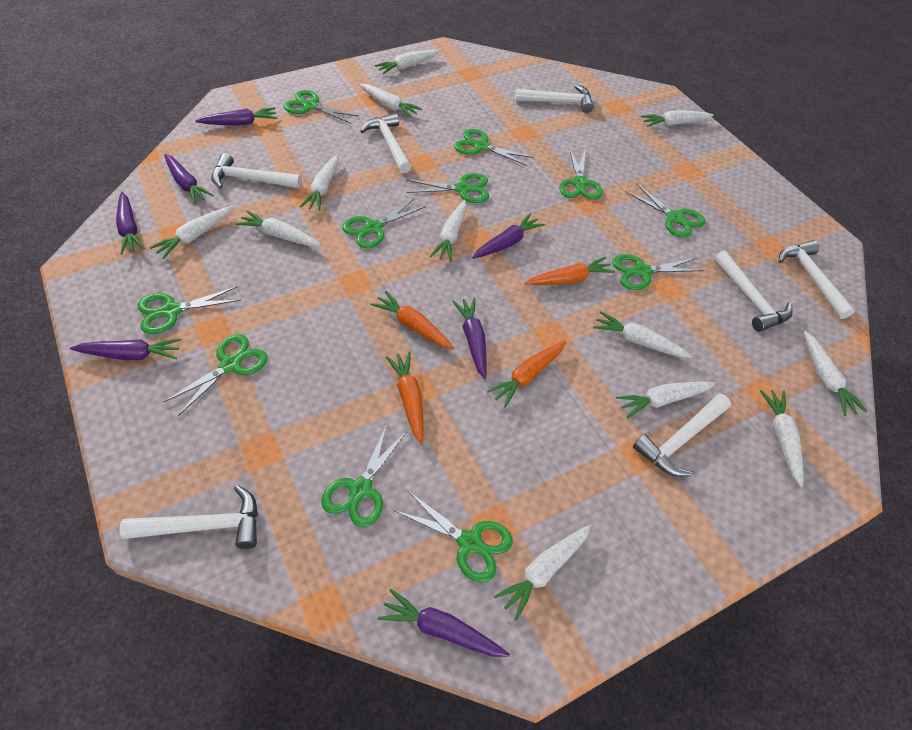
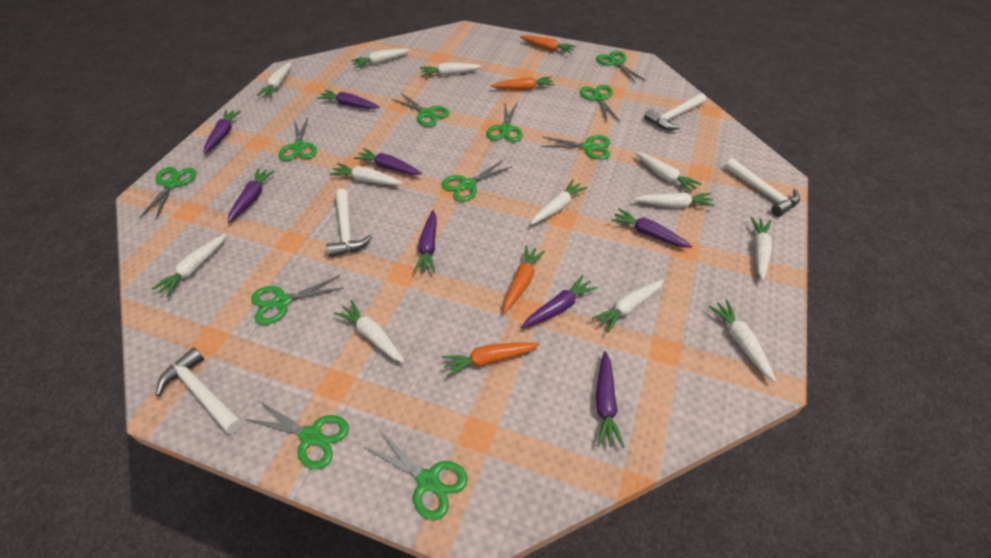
purple carrot: [70,339,181,360] [116,192,145,255] [164,154,214,204] [195,107,277,126] [378,589,510,657] [452,297,487,379] [472,213,545,259] = 7 -> [204,110,241,154] [228,168,275,222] [317,90,379,109] [354,148,422,175] [414,210,437,273] [521,275,598,329] [596,351,624,448] [611,208,692,248] = 8
white hammer: [120,485,258,549] [211,153,302,189] [360,113,412,173] [515,84,594,113] [633,394,731,477] [714,251,793,332] [778,240,855,319] = 7 -> [155,347,243,434] [327,189,372,257] [644,93,706,130] [724,158,800,217] = 4

